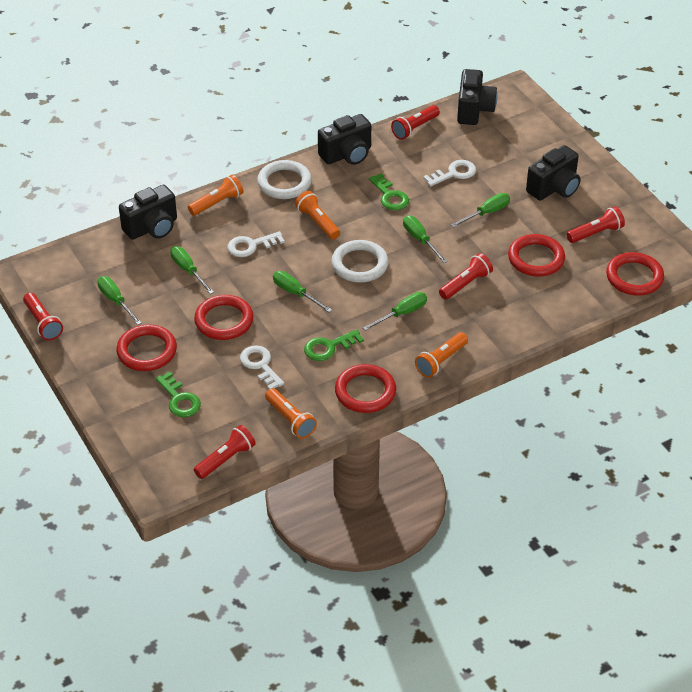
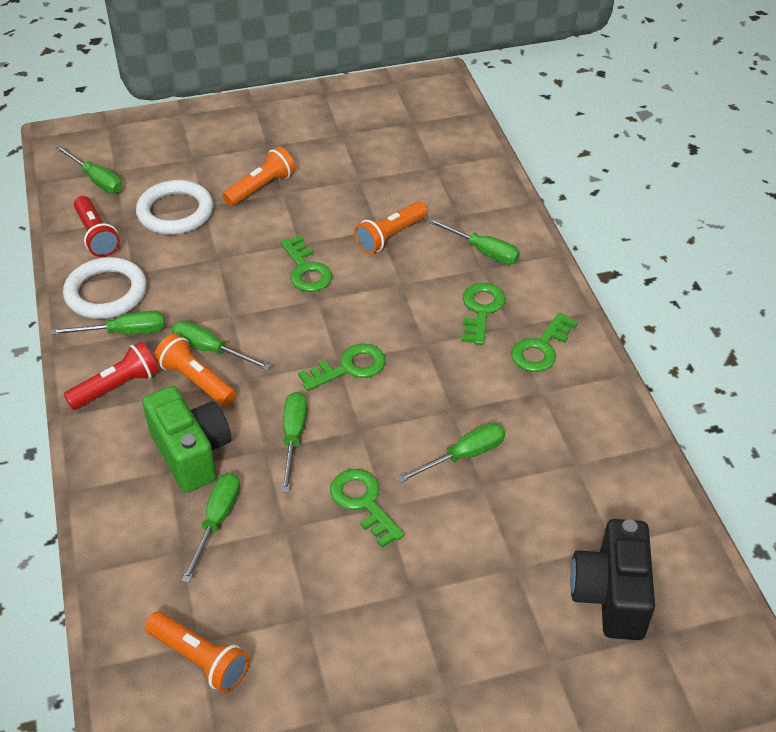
black camera: [119,185,177,240] [318,114,371,165] [457,69,497,125] [526,145,581,200] = 4 -> [570,519,655,640] = 1
green camera: none = 0 -> [142,386,231,493] = 1
green key: [156,371,201,417] [304,329,364,361] [369,173,409,210] = 3 -> [281,235,333,292] [298,343,386,391] [330,469,404,548] [461,283,506,345] [511,312,578,372] = 5
green screwdriver: [97,276,142,325] [170,246,214,294] [273,271,332,312] [363,292,427,331] [403,215,447,263] [451,193,510,228] = 6 -> [51,311,165,335] [56,146,122,193] [172,321,271,370] [182,473,240,583] [281,392,307,492] [396,423,505,483] [427,218,520,264] = 7
red flashlight: [23,293,63,340] [194,425,256,479] [391,105,440,140] [439,253,493,300] [566,206,625,243] = 5 -> [64,342,159,410] [74,196,120,257] = 2
red ring: [117,324,177,371] [194,295,254,340] [335,364,396,413] [508,234,565,276] [606,252,664,295] = 5 -> none = 0
white key: [227,231,285,257] [240,345,284,389] [423,160,476,186] = 3 -> none = 0

